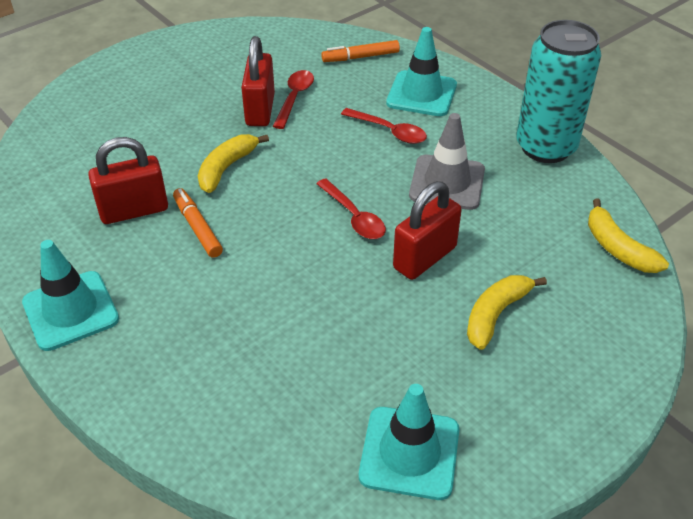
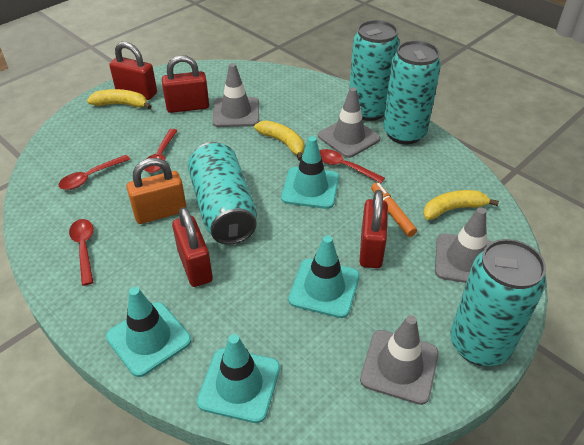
grey traffic cone: [409,113,485,210] = 1 -> [212,63,259,127] [318,87,380,158] [360,315,439,405] [435,207,492,283] = 4
orange marker: [173,188,223,258] [321,40,400,62] = 2 -> [371,183,417,237] = 1
orange padlock: none = 0 -> [126,158,187,224] = 1
red padlock: [88,137,168,224] [241,36,275,126] [393,181,462,280] = 3 -> [109,42,157,100] [162,55,209,113] [172,207,213,287] [359,190,388,268] = 4
red spoon: [273,70,314,129] [316,179,386,239] [341,108,427,144] = 3 -> [58,155,130,190] [69,219,93,286] [144,129,178,173] [319,149,385,183] = 4
turquoise can: [516,20,602,163] = 1 -> [188,142,257,245] [349,20,400,121] [383,41,441,144] [450,239,546,366] = 4
turquoise traffic cone: [22,240,119,351] [359,384,459,500] [386,27,457,116] = 3 -> [106,287,191,377] [197,334,280,423] [281,136,339,209] [288,236,360,318] = 4

